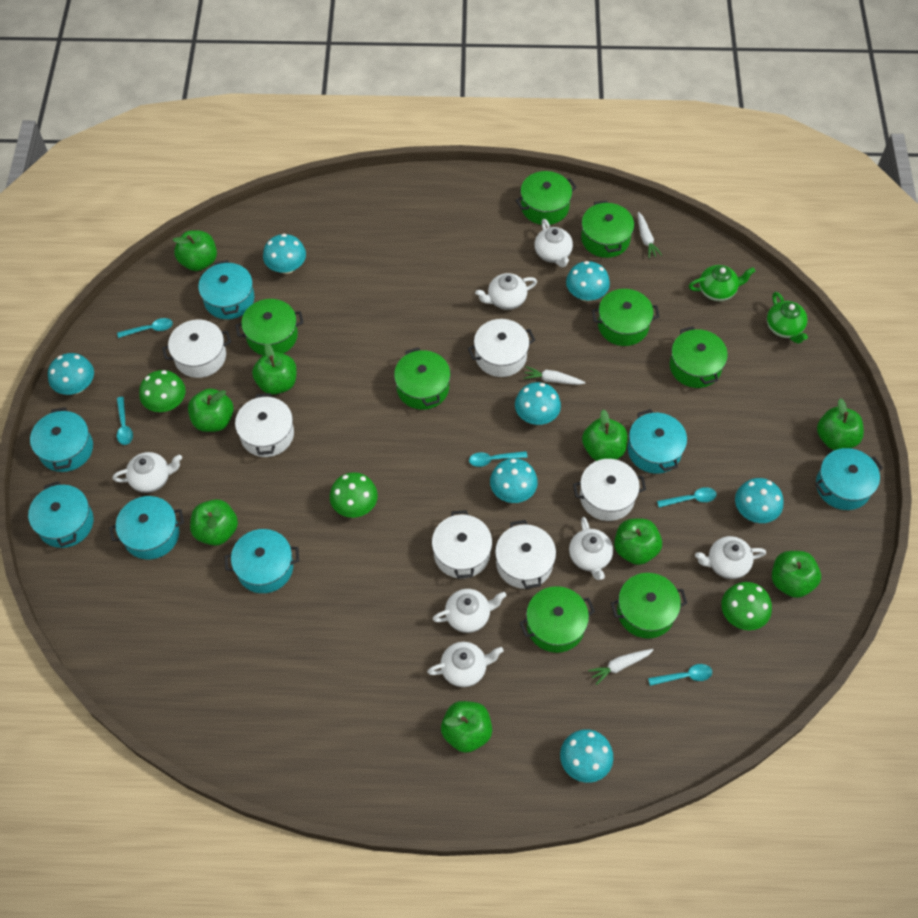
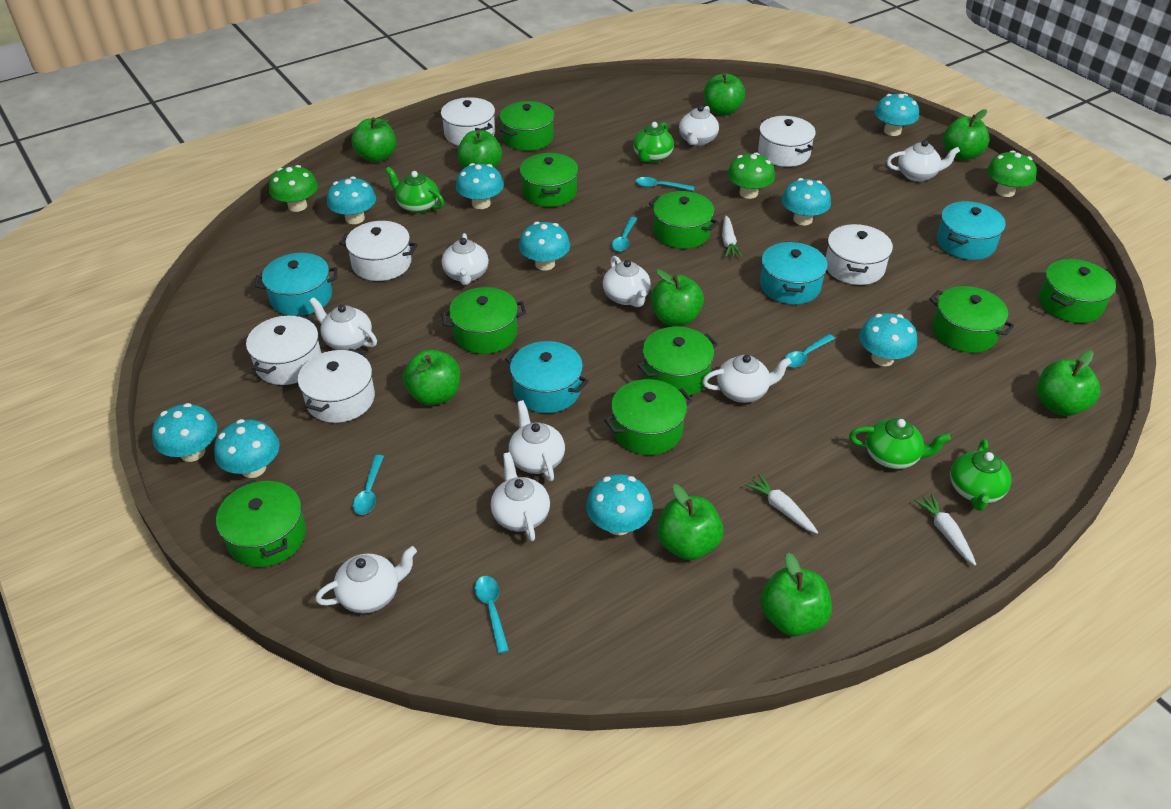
green pot: [235,299,304,355] [394,347,451,410] [515,171,577,225] [520,586,595,653] [581,200,634,258] [592,289,660,346] [611,573,687,639] [670,326,728,388] = 8 -> [216,480,306,567] [441,287,526,354] [500,101,554,151] [520,153,578,207] [604,379,693,455] [637,327,718,397] [649,191,719,249] [929,286,1014,353] [1039,259,1116,323] = 9
green teapot: [689,265,755,301] [767,292,808,344] = 2 -> [385,167,444,213] [633,122,674,162] [849,418,951,469] [950,439,1011,511] = 4
turquoise mushroom: [48,353,94,395] [263,234,306,274] [490,458,538,503] [515,382,561,425] [560,729,613,783] [566,261,610,301] [735,478,783,523] = 7 -> [152,403,218,462] [214,419,280,478] [327,176,376,224] [456,163,504,209] [519,222,570,271] [586,474,653,535] [782,178,831,225] [859,313,917,366] [874,94,919,136] = 9
turquoise pot: [28,481,94,548] [30,407,93,472] [109,496,184,559] [198,260,254,319] [225,529,299,593] [628,409,687,474] [815,448,883,510] = 7 -> [255,253,337,316] [505,341,589,413] [760,241,828,304] [937,201,1006,260] = 4
white teapot: [113,452,182,493] [427,642,504,687] [432,589,506,633] [475,273,537,310] [534,219,573,268] [569,517,613,580] [695,536,766,579] = 7 -> [309,297,377,350] [315,546,417,613] [442,233,489,285] [491,452,550,541] [509,400,565,481] [603,256,651,307] [679,105,719,146] [702,355,792,403] [887,140,960,182] = 9

